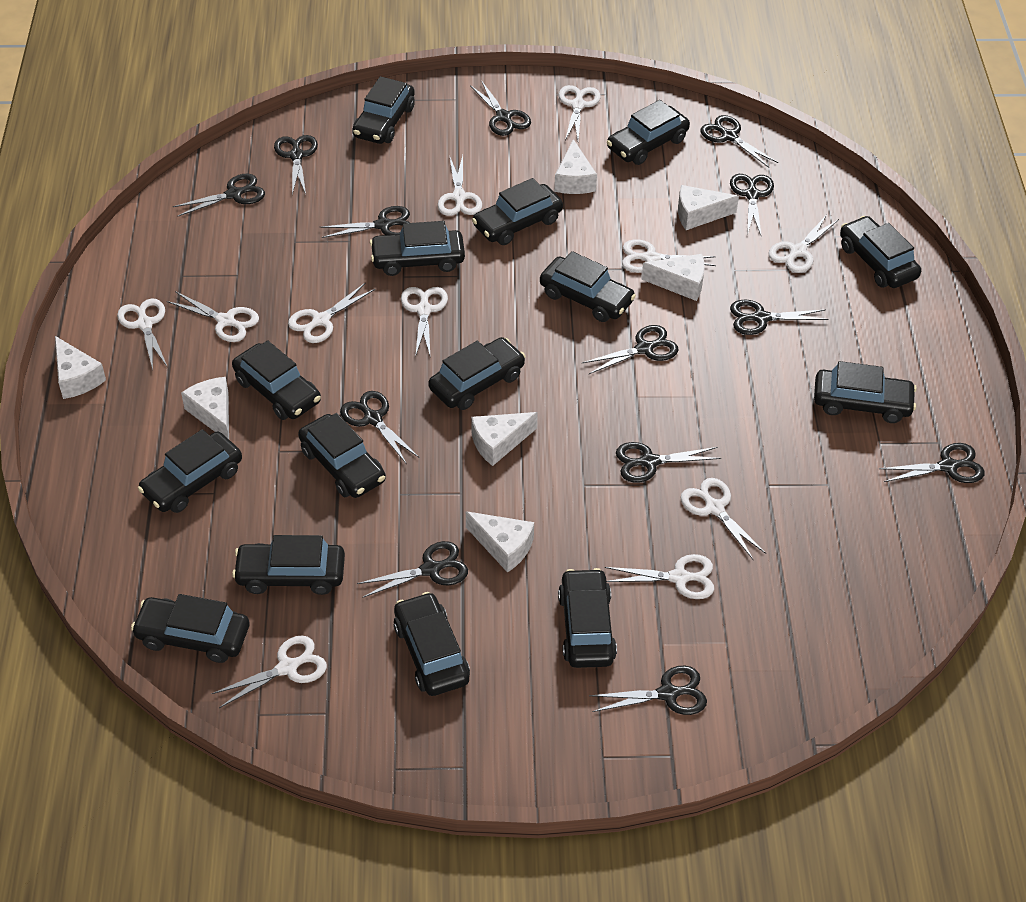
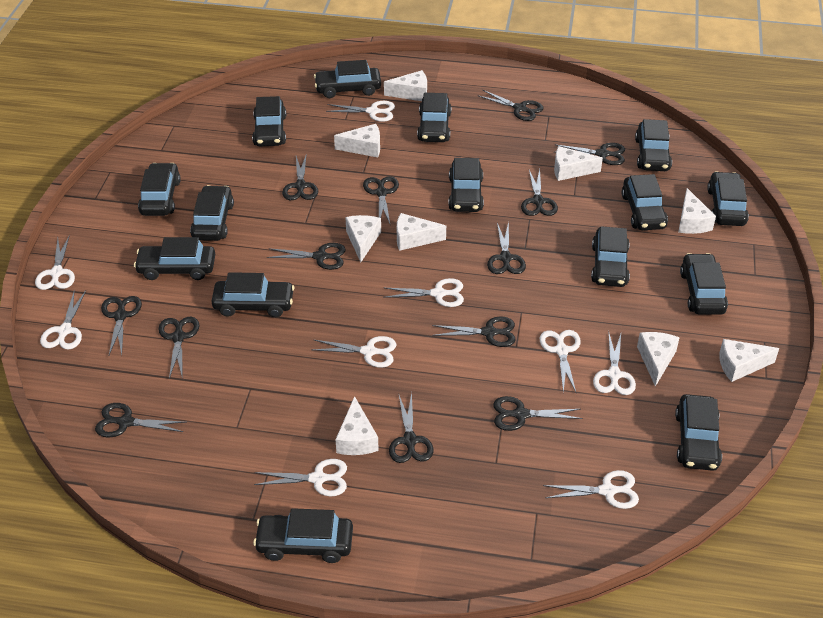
white cheese: [55,336,106,399] [181,377,229,439] [466,511,534,573] [471,412,538,466] [554,139,597,194] [641,254,705,301] [678,185,739,230] = 7 -> [334,124,380,157] [335,396,379,455] [345,215,381,262] [384,70,427,101] [397,213,446,251] [554,146,603,181] [637,332,680,386] [678,188,716,234] [719,339,779,382] = 9
white scissors: [117,299,168,370] [167,291,259,342] [211,636,327,708] [288,282,375,343] [401,287,448,357] [438,155,482,216] [559,85,600,140] [604,554,715,599] [622,239,716,273] [681,478,766,559] [768,215,839,273] = 11 -> [35,235,75,290] [40,290,86,350] [254,459,347,496] [312,336,397,368] [326,101,395,122] [383,278,464,307] [540,330,581,393] [543,470,639,509] [593,334,636,395] = 9

